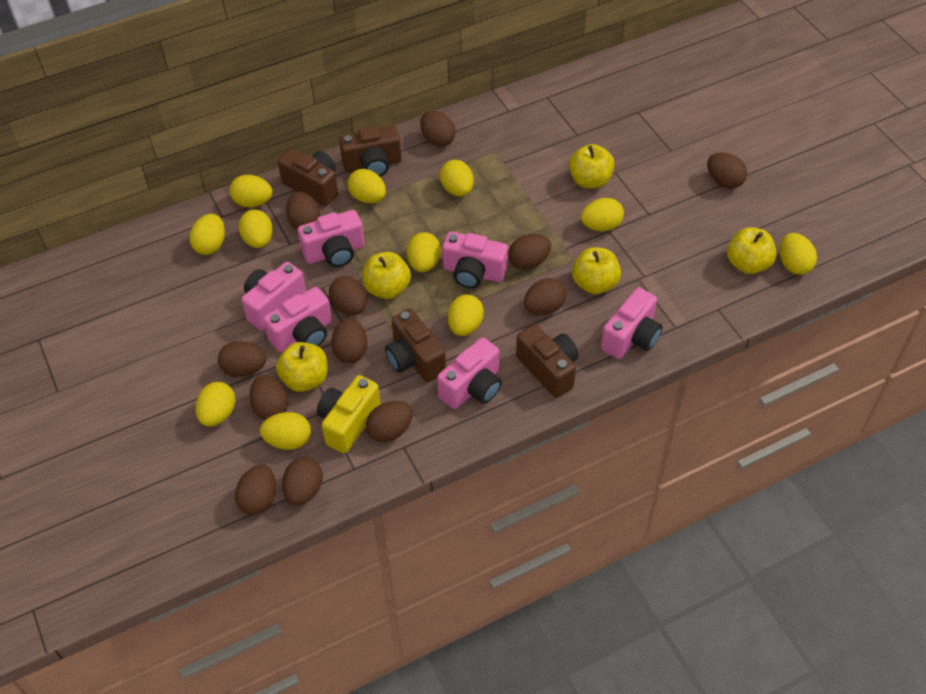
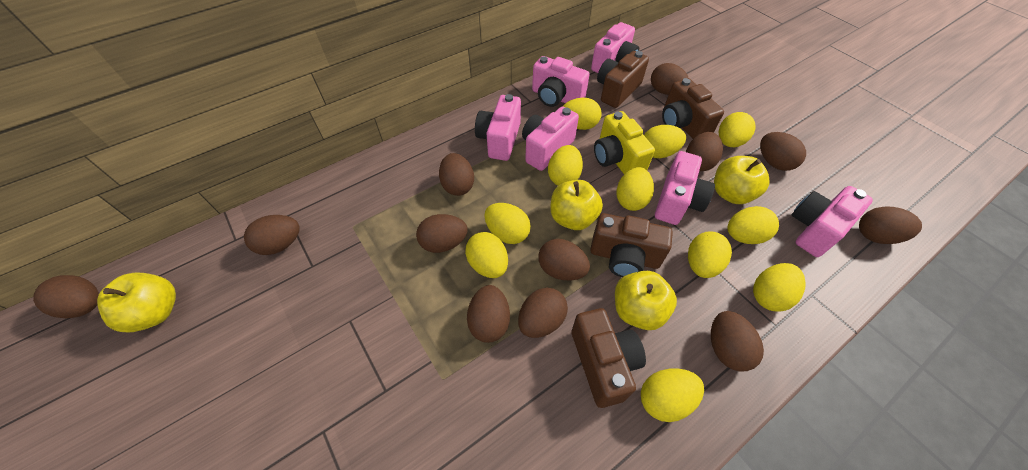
yellow apple: [276,342,328,392] [362,252,411,299] [569,144,615,188] [572,247,621,294] [727,227,777,274] = 5 -> [97,273,176,332] [550,180,603,230] [615,271,677,330] [714,156,770,204] = 4

